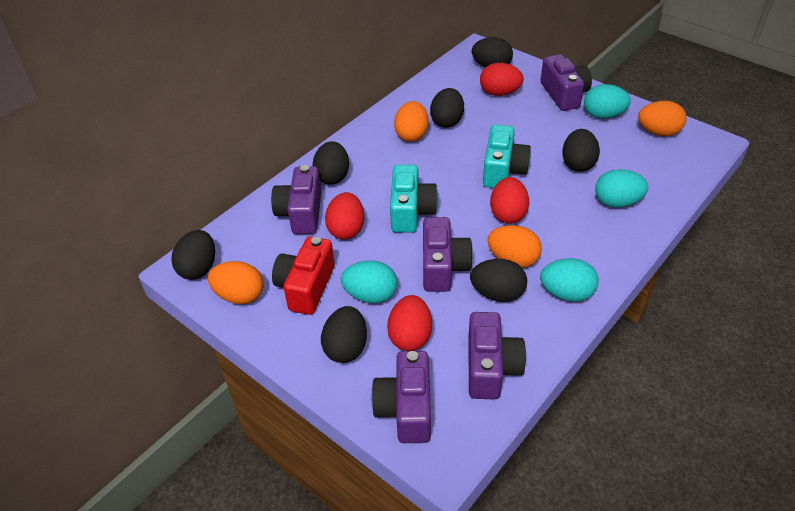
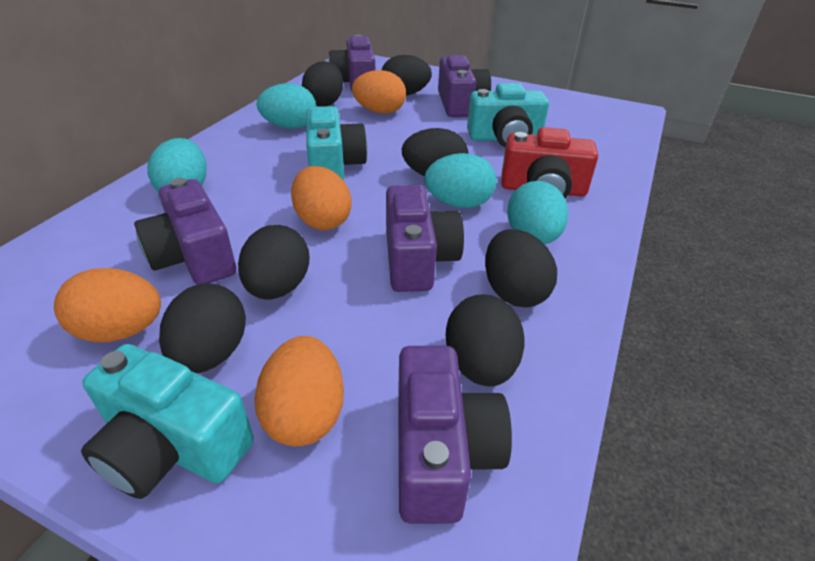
red egg: [325,192,365,240] [387,295,432,351] [480,63,524,96] [490,177,529,224] = 4 -> none = 0
turquoise camera: [390,165,438,233] [483,124,531,188] = 2 -> [81,344,254,499] [306,106,368,181] [467,83,549,148] = 3

